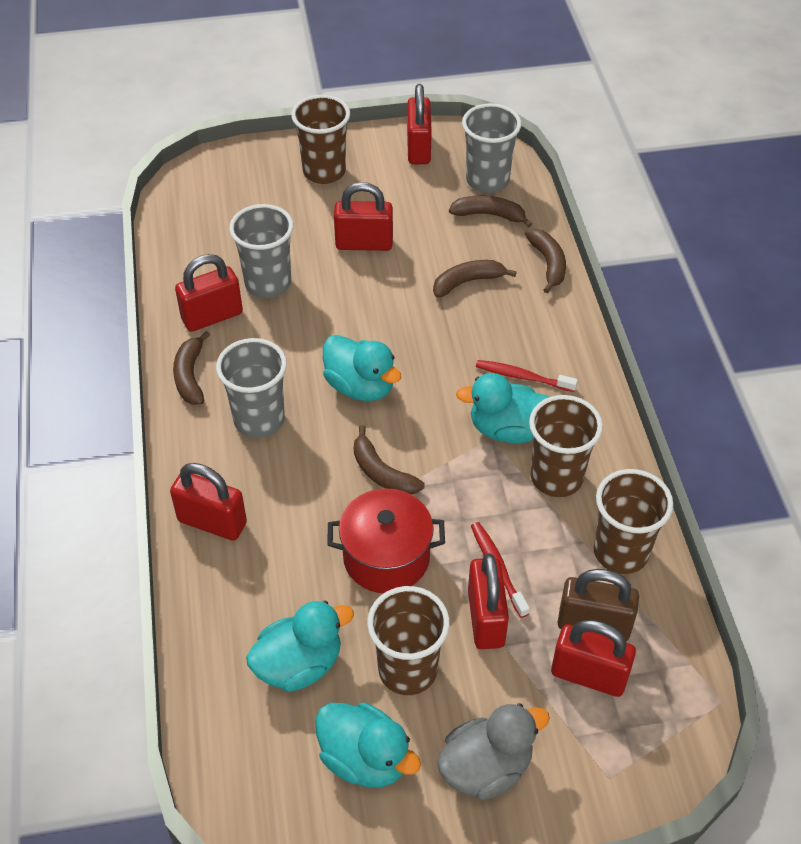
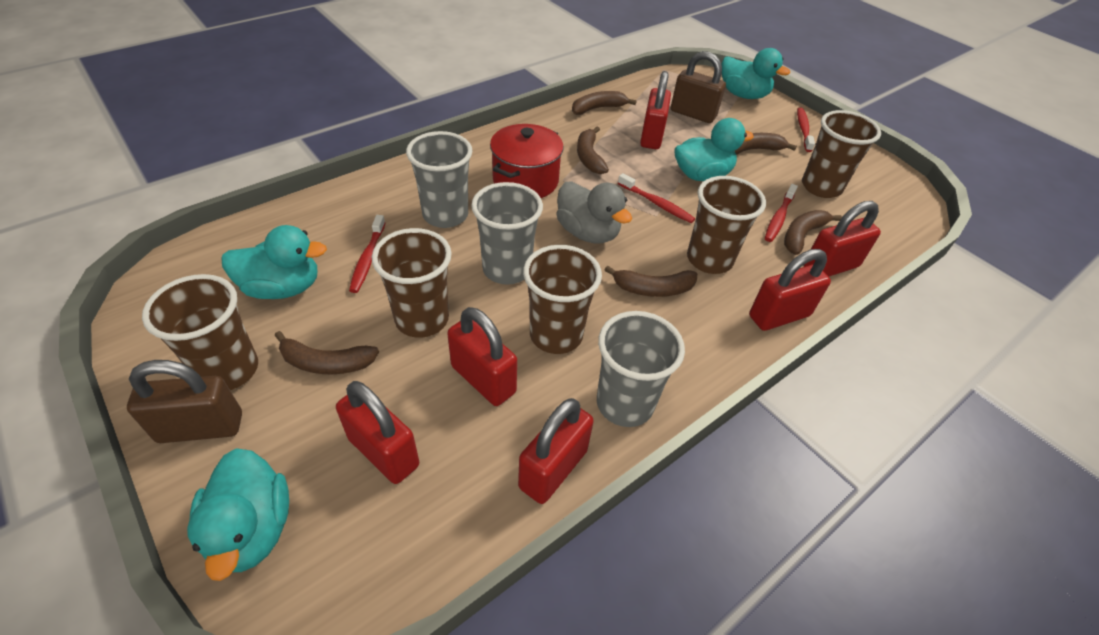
brown banana: [173,331,210,405] [354,425,424,494] [433,260,517,298] [449,196,532,227] [525,229,566,293] = 5 -> [275,331,379,374] [572,91,637,115] [577,126,609,174] [604,266,697,297] [735,133,797,155] [784,210,842,255] = 6
brown cup: [291,95,350,184] [367,586,450,695] [529,395,603,497] [594,469,673,574] = 4 -> [142,274,258,390] [372,228,452,338] [523,245,602,354] [687,176,766,274] [802,110,881,198] = 5
brown padlock: [557,569,639,641] = 1 -> [127,360,242,443] [671,51,726,123] = 2
red toothbrush: [471,522,530,618] [476,360,578,392] = 2 -> [349,215,385,293] [618,173,695,223] [765,184,798,242] [797,108,815,152] = 4

